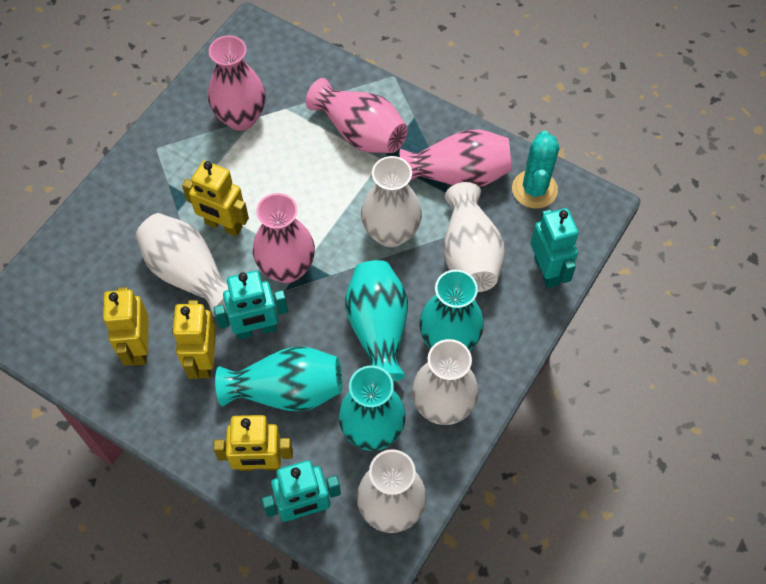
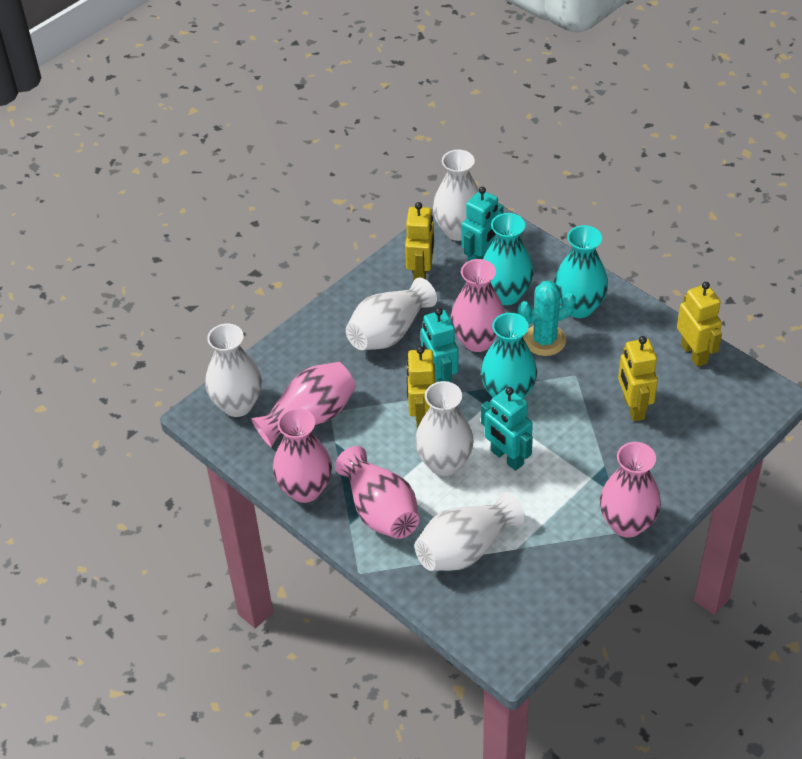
pink vase: [208,35,266,131] [253,193,315,283] [306,78,408,153] [400,129,512,187] = 4 -> [251,362,356,447] [273,408,332,503] [335,446,419,539] [451,259,505,352] [600,442,661,538] = 5
turquoise vase: [215,346,342,412] [338,365,406,451] [345,260,408,382] [419,270,484,351] = 4 -> [481,313,537,399] [483,213,534,305] [554,225,608,318] = 3

